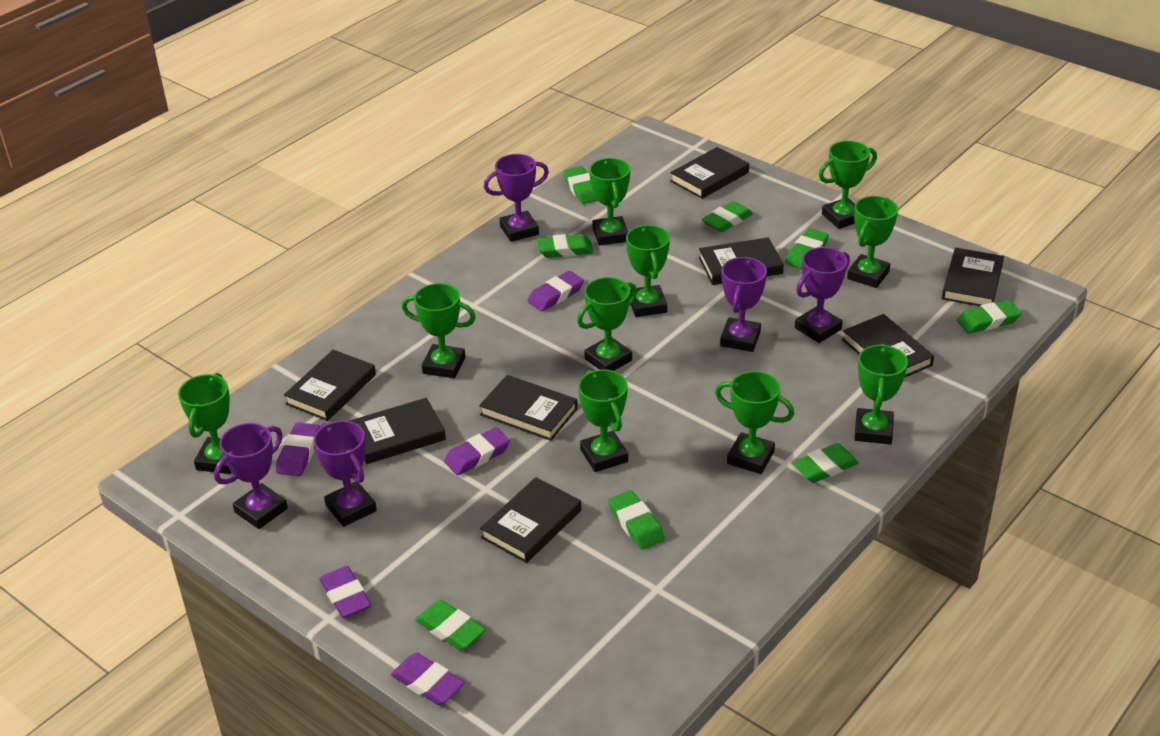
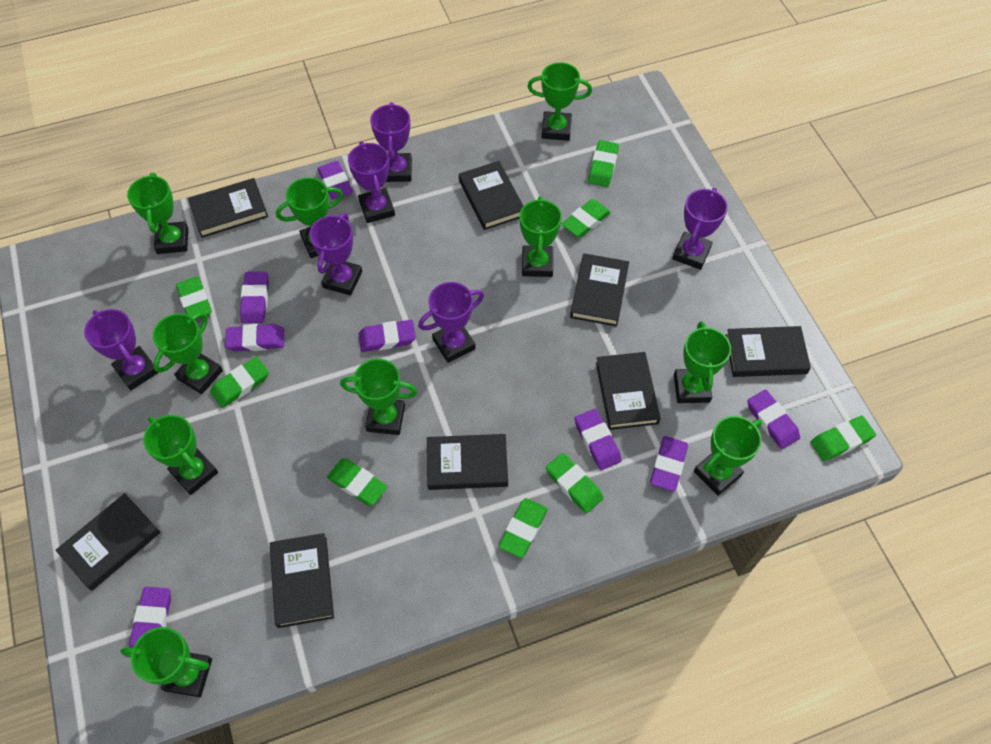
purple eraser: [276,422,320,476] [319,566,372,618] [391,653,465,705] [444,427,510,475] [528,271,584,311] = 5 -> [129,587,171,648] [225,324,284,352] [240,272,269,323] [317,161,353,199] [359,320,416,352] [574,409,622,470] [650,436,688,492] [748,390,800,449] = 8
purple trophy: [214,423,288,529] [313,421,377,527] [484,154,549,242] [720,257,767,352] [795,247,850,343] = 5 -> [84,309,159,390] [309,213,362,296] [348,141,395,223] [370,102,412,182] [418,282,484,363] [672,188,728,270] = 6

